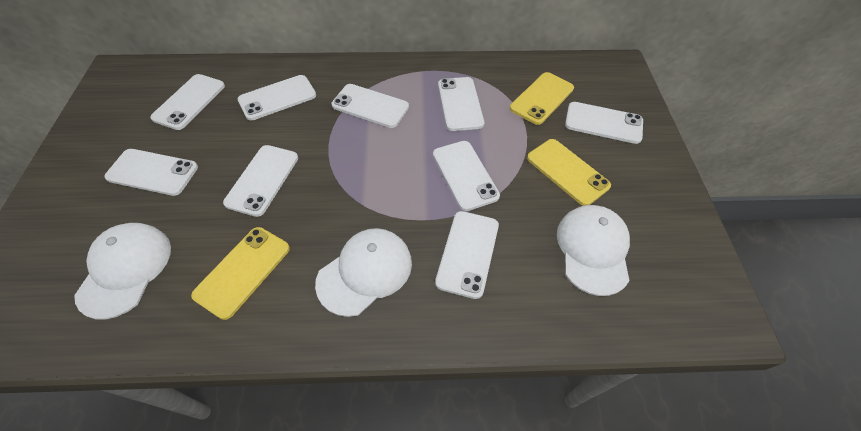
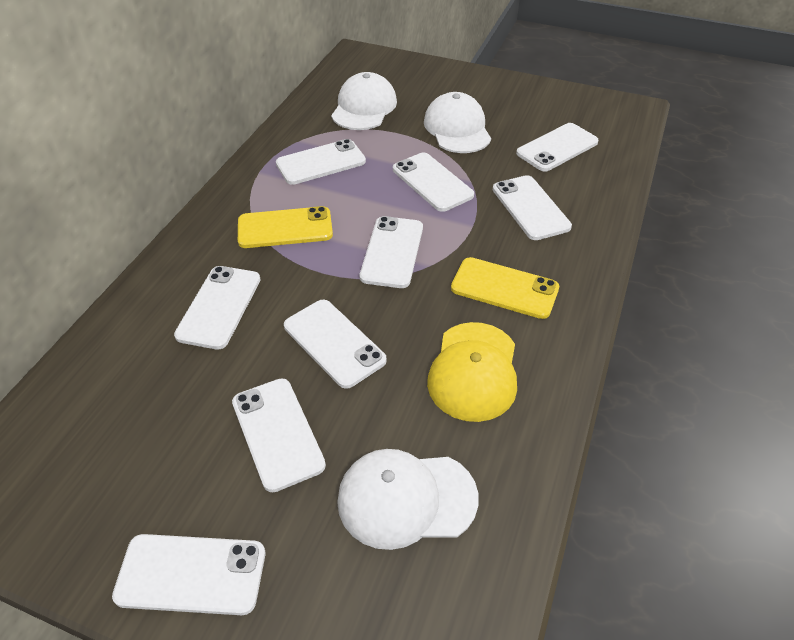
yellow cap: none = 0 -> [427,322,517,422] = 1
yellow phone: [191,227,290,320] [510,72,574,125] [527,139,611,206] = 3 -> [238,206,333,248] [451,257,559,319] = 2

